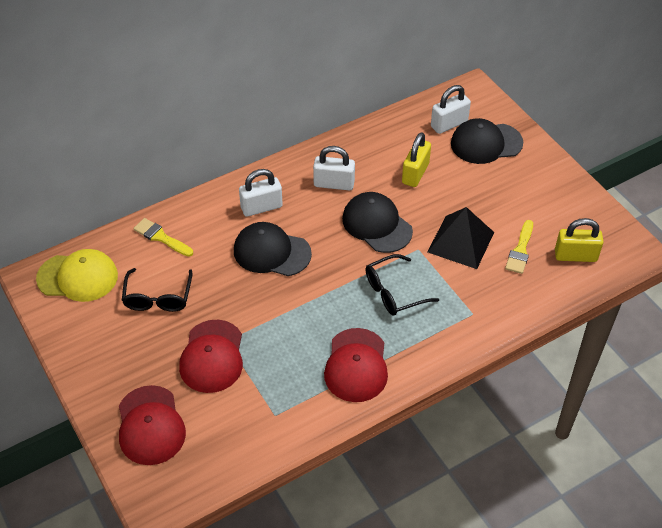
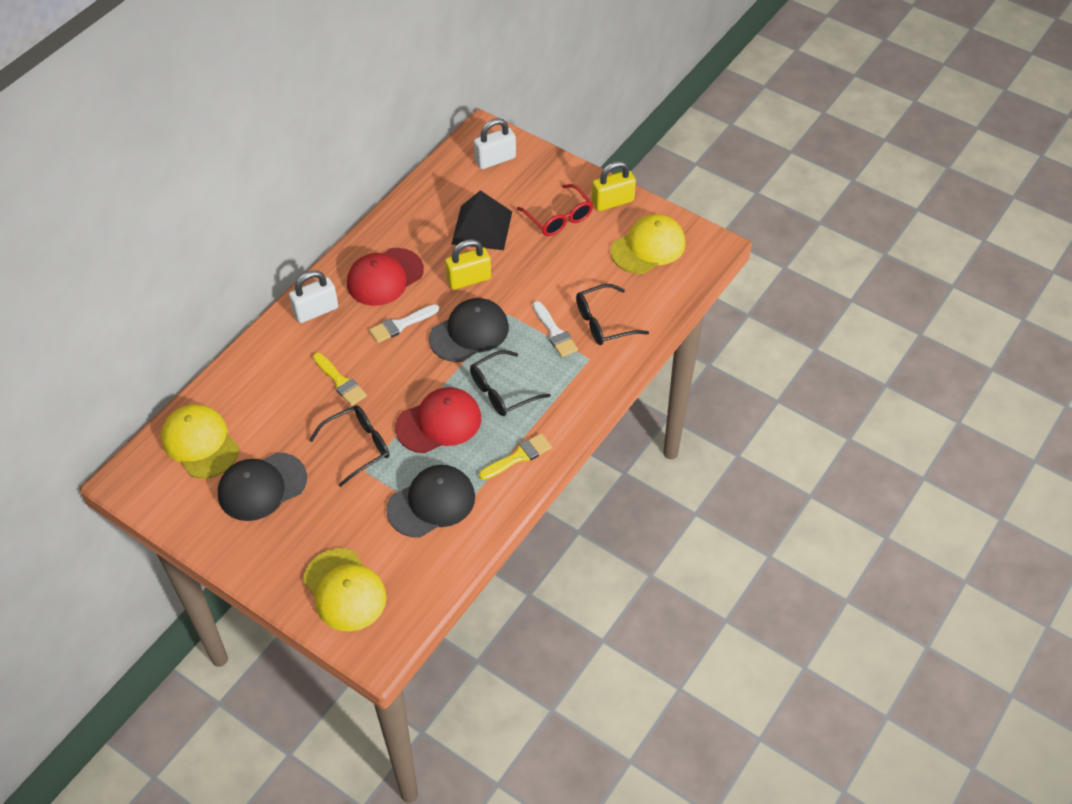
black glasses: [122,268,192,312] [365,254,439,316] = 2 -> [309,405,389,487] [470,350,551,416] [576,284,649,345] = 3
red cap: [119,385,186,465] [179,320,243,393] [324,328,388,402] = 3 -> [347,248,424,306] [395,387,481,453] = 2
red glasses: none = 0 -> [517,184,593,236] = 1
white brush: none = 0 -> [369,304,439,343] [533,301,578,357] = 2
white padlock: [239,169,283,217] [313,146,355,191] [431,85,471,134] = 3 -> [289,271,338,323] [474,118,516,169] = 2
yellow cap: [36,249,118,302] = 1 -> [161,404,239,478] [303,548,387,632] [611,214,685,274] = 3

